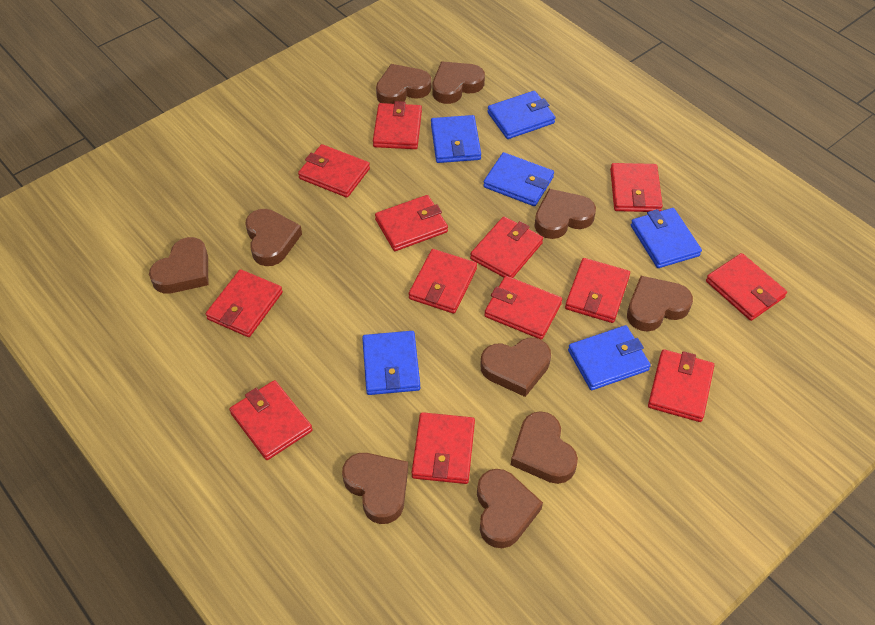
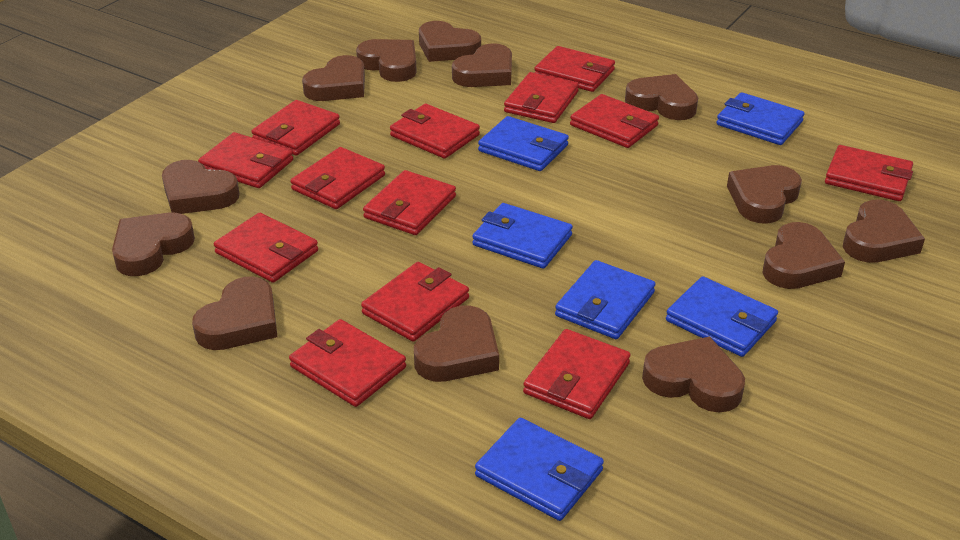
brown heart: [149,237,208,294] [245,209,302,266] [342,453,408,524] [376,64,431,104] [432,62,485,104] [477,469,543,548] [480,338,551,397] [511,411,578,484] [534,189,596,239] [627,276,693,332] = 10 -> [112,213,195,276] [162,160,239,214] [192,276,277,350] [302,55,365,101] [356,39,417,82] [414,305,499,382] [419,21,481,62] [452,43,512,87] [625,74,698,120] [642,337,745,412] [727,165,802,223] [762,222,845,289] [843,200,925,263] = 13

